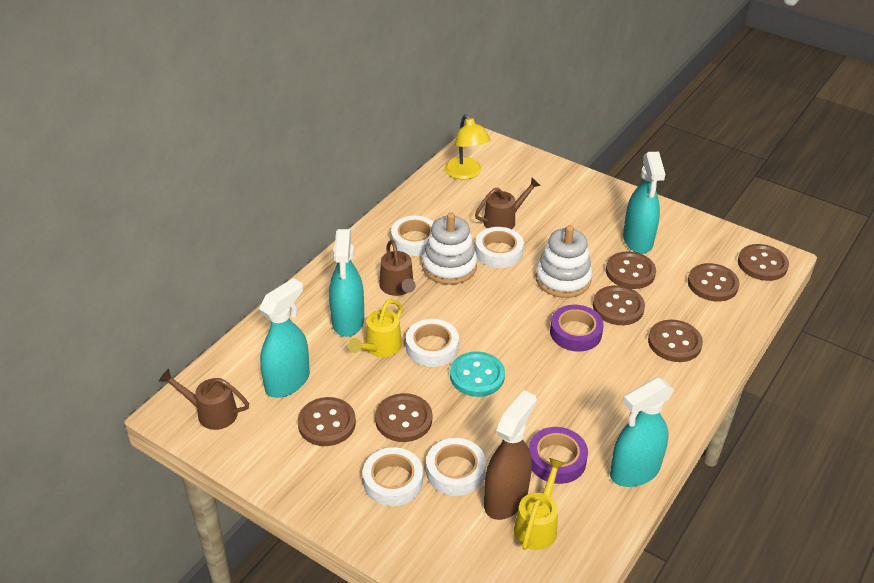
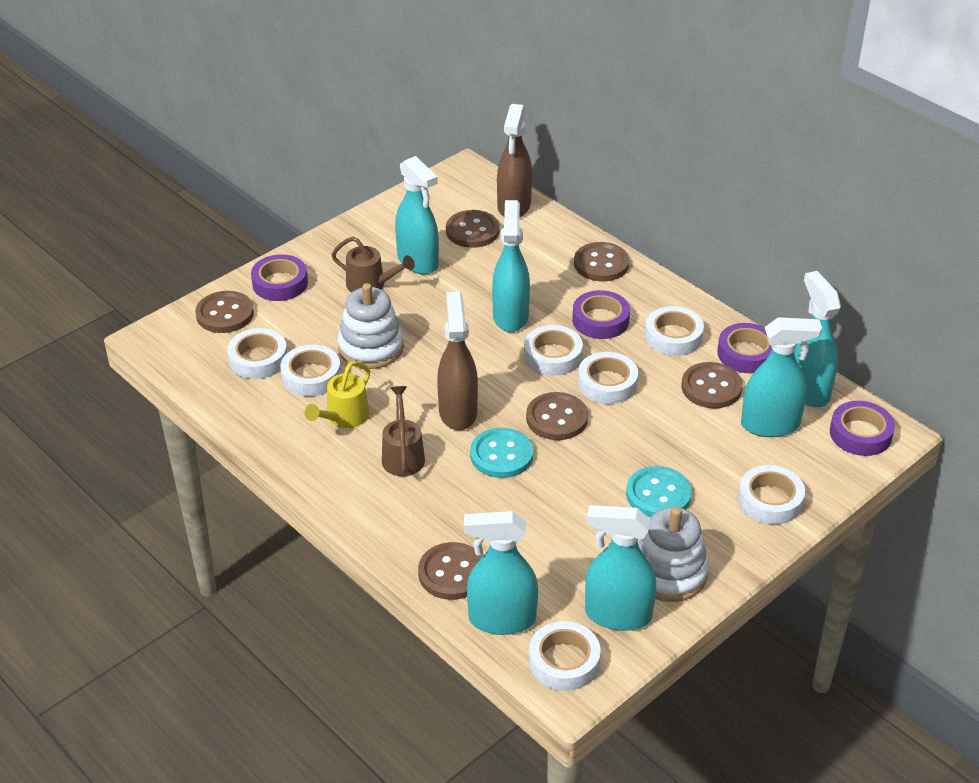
brown button: [298,397,356,446] [375,393,432,442] [593,285,645,325] [606,251,656,289] [648,320,703,362] [688,263,739,302] [738,244,789,281] = 7 -> [195,291,254,333] [418,542,483,600] [446,210,500,248] [526,392,588,440] [574,242,629,281] [681,362,743,408] = 6
brown spray bottle: [484,390,537,520] = 1 -> [437,292,478,430] [497,104,532,217] = 2
brown watering can: [159,369,249,430] [379,240,416,296] [475,178,541,229] = 3 -> [331,237,415,292] [382,386,425,476] = 2
purple tape: [529,427,588,484] [550,305,604,352] = 2 -> [251,254,308,301] [572,290,630,339] [717,323,772,373] [830,401,895,456] = 4
turquoise button: [450,351,505,397] = 1 -> [470,428,534,478] [626,466,692,518] = 2
turquoise spray bottle: [259,278,310,398] [329,229,364,337] [610,378,674,487] [623,152,665,254] = 4 -> [395,156,439,274] [464,511,538,635] [492,200,530,332] [585,505,656,631] [741,317,822,437] [794,271,841,407] = 6
white tape: [363,447,423,506] [391,216,434,256] [406,319,459,367] [426,438,486,496] [475,227,524,268] = 5 -> [227,328,287,379] [280,345,341,396] [524,325,583,376] [529,621,601,691] [578,352,638,404] [645,306,704,356] [738,465,805,524] = 7
yellow lamp: [445,114,490,180] = 1 -> none = 0
yellow watering can: [348,299,403,357] [514,458,565,550] = 2 -> [304,361,370,428] = 1

